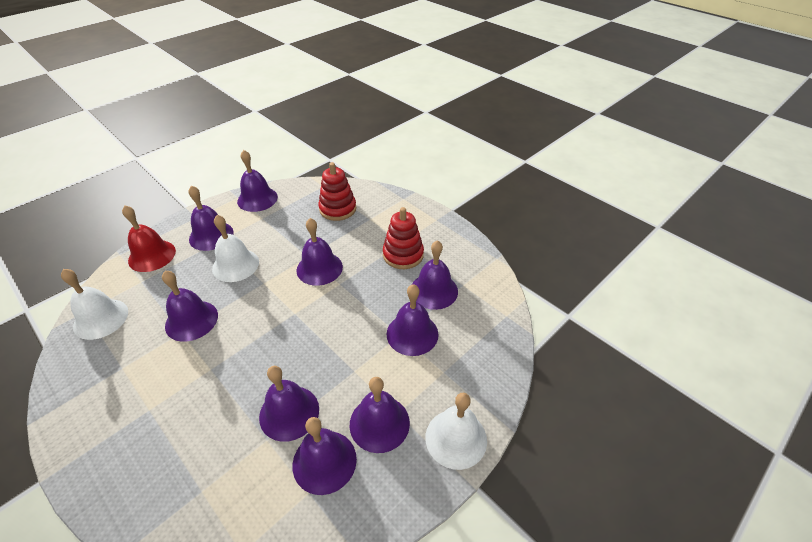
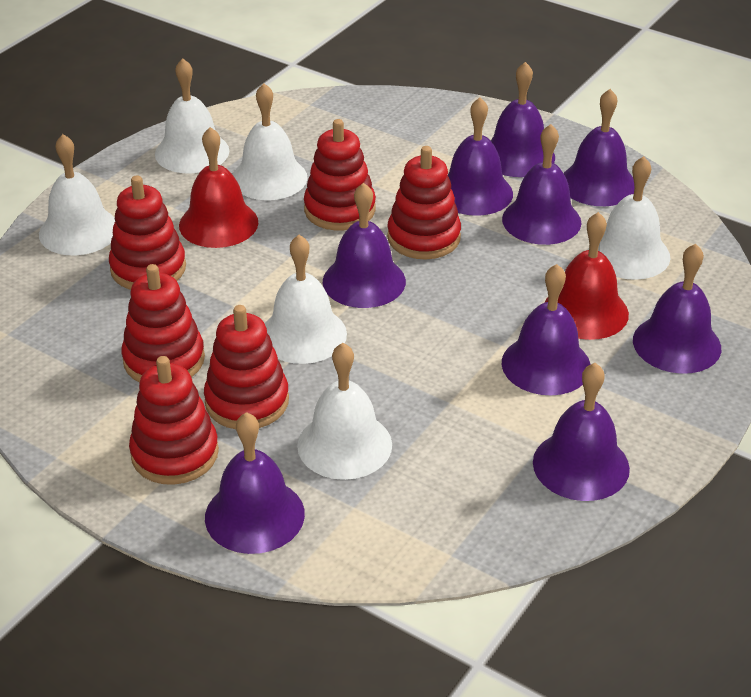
red bell: [122,205,176,272] = 1 -> [179,127,258,248] [544,212,629,340] = 2
red stacking toy: [318,162,356,221] [383,207,424,269] = 2 -> [109,175,186,290] [122,264,205,382] [129,356,219,485] [204,305,289,429] [304,119,376,231] [387,146,461,259] = 6
white bell: [61,269,128,340] [212,215,259,282] [425,393,487,470] = 3 -> [39,134,115,255] [155,58,229,173] [233,83,308,200] [265,235,347,364] [297,343,392,480] [588,156,670,280] = 6

